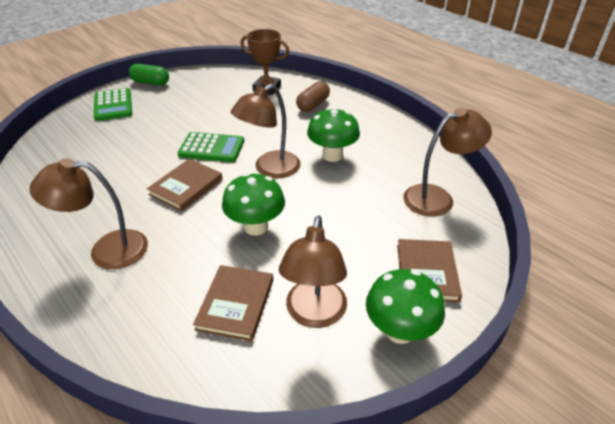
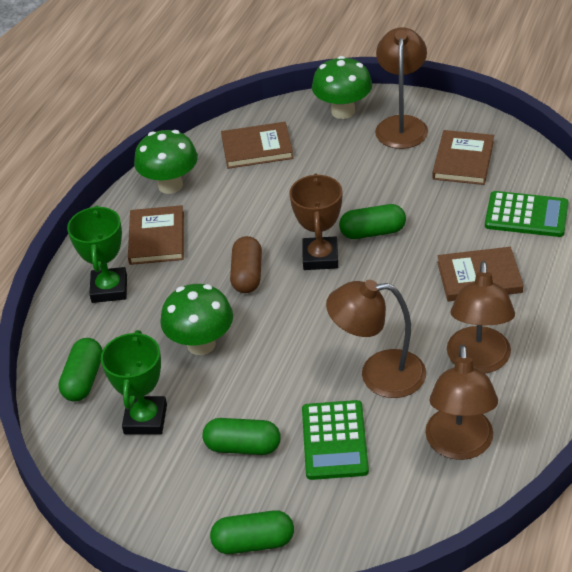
brown book: [147,159,223,211] [193,265,273,341] [397,239,462,303] = 3 -> [128,205,184,265] [221,122,293,169] [432,130,494,185] [437,247,523,301] = 4
green capsule: [129,64,169,85] = 1 -> [58,338,103,402] [202,418,281,455] [210,510,294,554] [339,204,406,239] = 4
green trophy: none = 0 -> [67,205,127,303] [101,330,167,435] = 2

